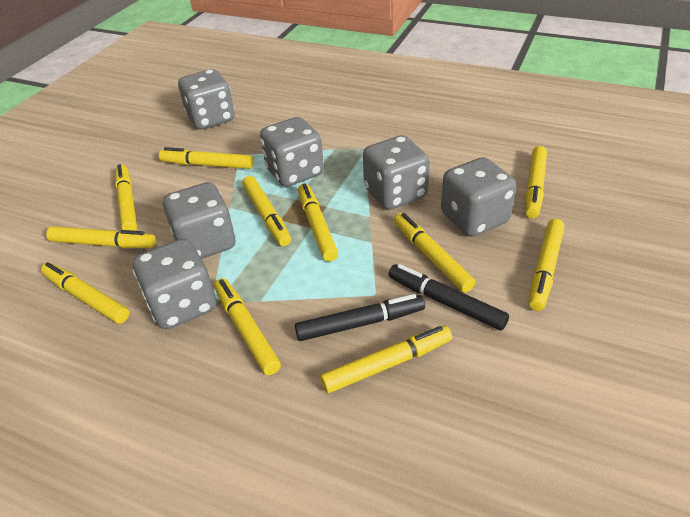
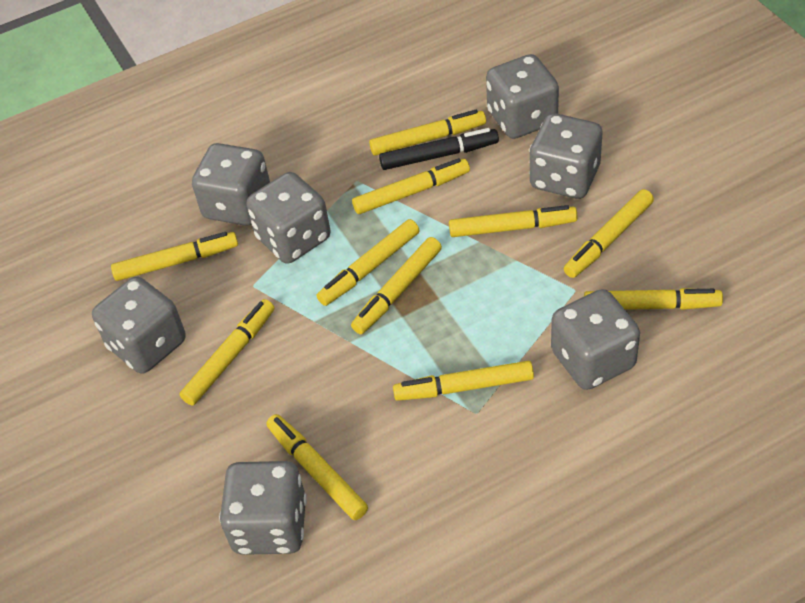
black marker: [295,294,425,341] [388,264,509,331] = 2 -> [379,128,499,170] = 1
grey dice: [133,239,216,329] [163,182,236,259] [178,69,235,129] [260,117,324,187] [363,135,429,210] [441,157,516,237] = 6 -> [92,276,186,374] [192,143,270,226] [219,461,307,555] [246,172,331,264] [486,54,559,139] [529,113,602,199] [551,289,640,390] = 7

